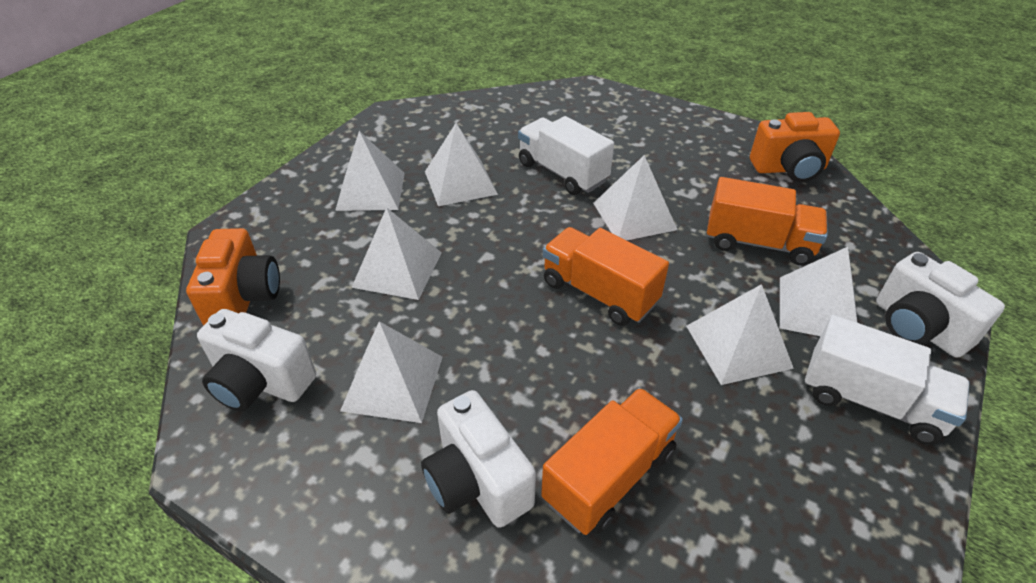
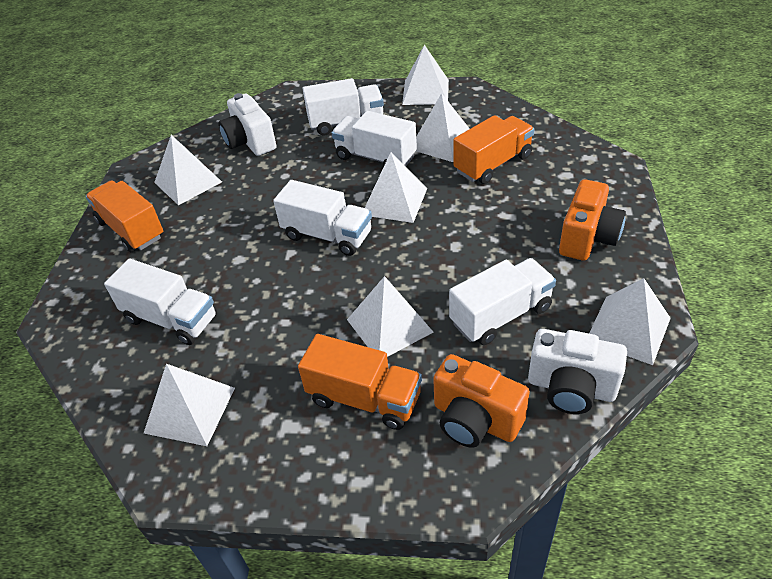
white camera: [197,309,316,412] [421,390,536,528] [876,252,1005,358] = 3 -> [218,93,277,156] [528,329,627,414] = 2
white truck: [518,116,614,195] [805,315,970,445] = 2 -> [104,259,217,345] [273,180,372,256] [303,78,384,135] [332,111,417,167] [449,258,556,345] = 5

